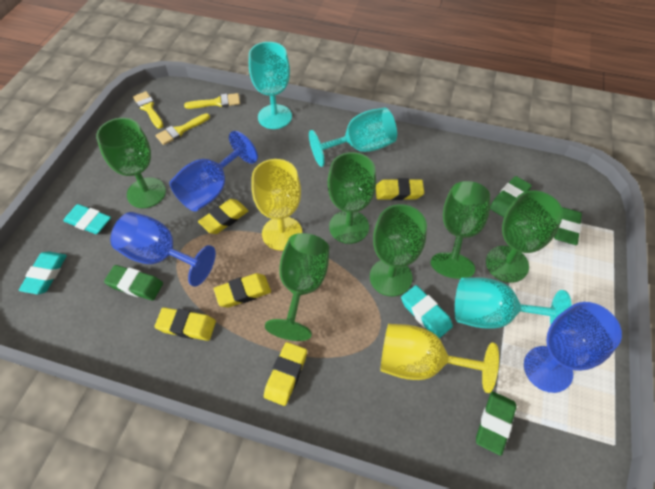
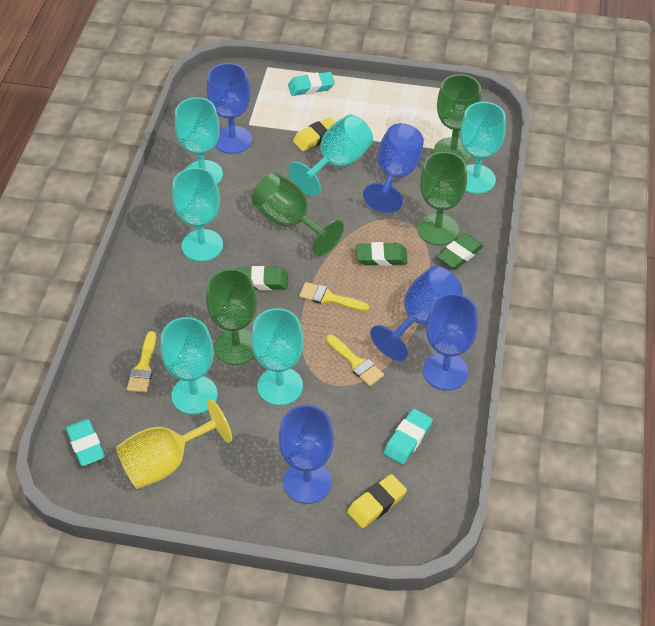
blue goblet: [110,212,216,287] [170,131,258,212] [524,302,622,393] = 3 -> [207,63,252,154] [279,405,334,504] [363,123,424,213] [370,266,463,361] [423,293,478,390] = 5
green eraser: [104,265,163,300] [476,391,516,456] [490,176,532,217] [554,207,582,245] = 4 -> [236,266,288,290] [356,242,407,266] [437,233,484,269] = 3
green goblet: [96,118,166,208] [265,233,329,341] [328,152,376,244] [370,204,427,296] [431,181,490,279] [486,191,563,283] = 6 -> [206,269,257,365] [252,173,344,256] [418,152,467,245] [434,74,481,163] = 4
turquoise goblet: [249,42,292,129] [309,108,397,167] [455,277,572,329] = 3 -> [161,317,218,415] [172,167,223,262] [175,97,223,184] [252,308,304,406] [289,115,373,196] [460,102,506,194] = 6
yellow eraser: [155,307,216,341] [198,199,249,234] [214,273,271,308] [264,342,307,406] [376,178,424,200] = 5 -> [293,117,336,152] [347,474,407,528] = 2
yellow goblet: [251,159,302,250] [381,324,499,393] = 2 -> [116,399,232,489] = 1

